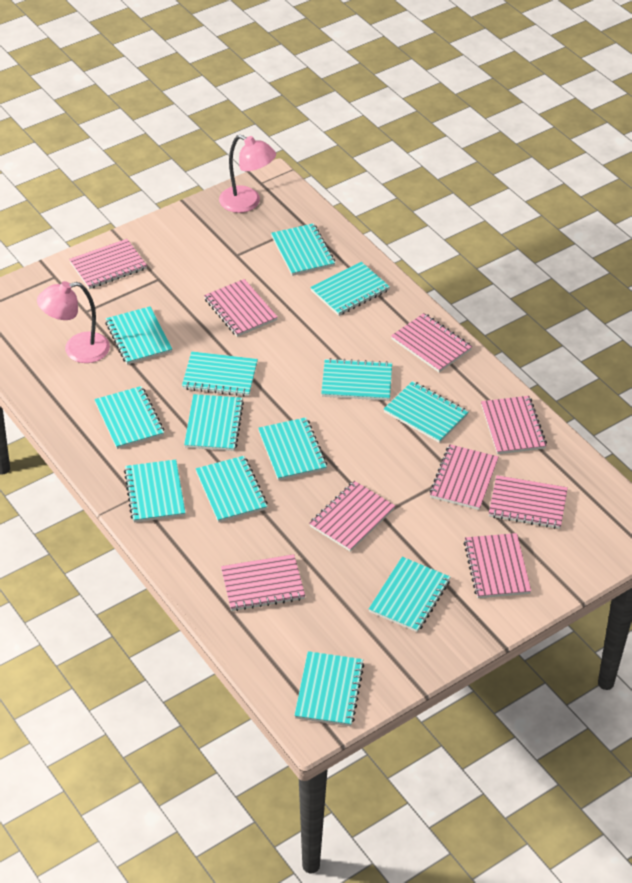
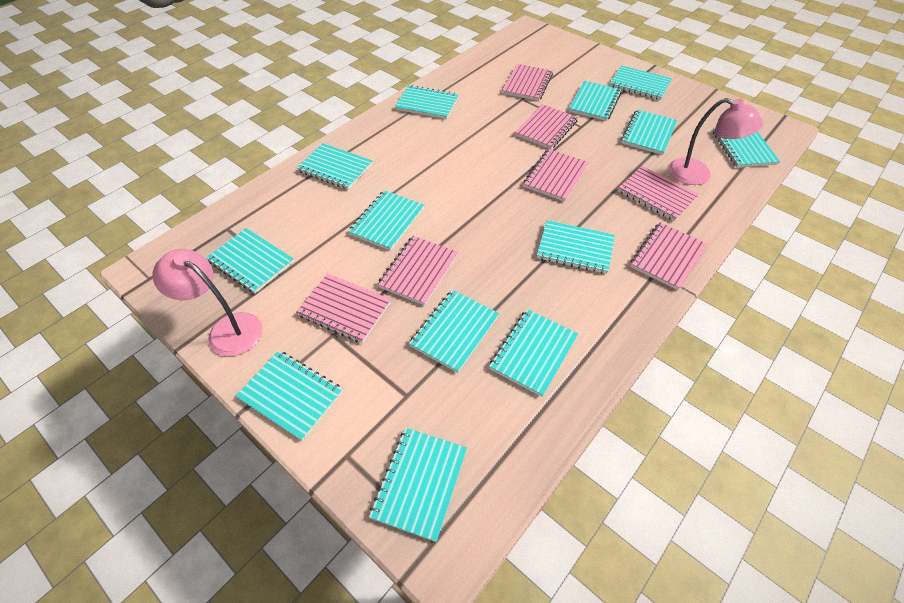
pink notebook: [69,239,147,289] [204,279,278,337] [221,554,305,611] [309,481,395,552] [391,313,472,372] [430,444,498,510] [463,533,531,598] [481,396,547,454] [489,475,568,529] = 9 -> [296,274,391,343] [377,236,458,306] [502,64,553,101] [515,104,578,149] [523,149,589,202] [618,166,699,221] [630,222,707,290] = 7

